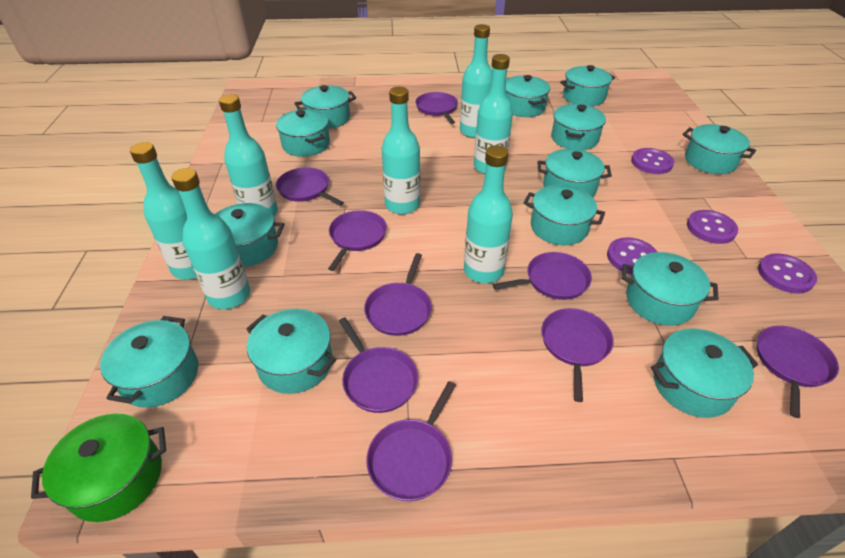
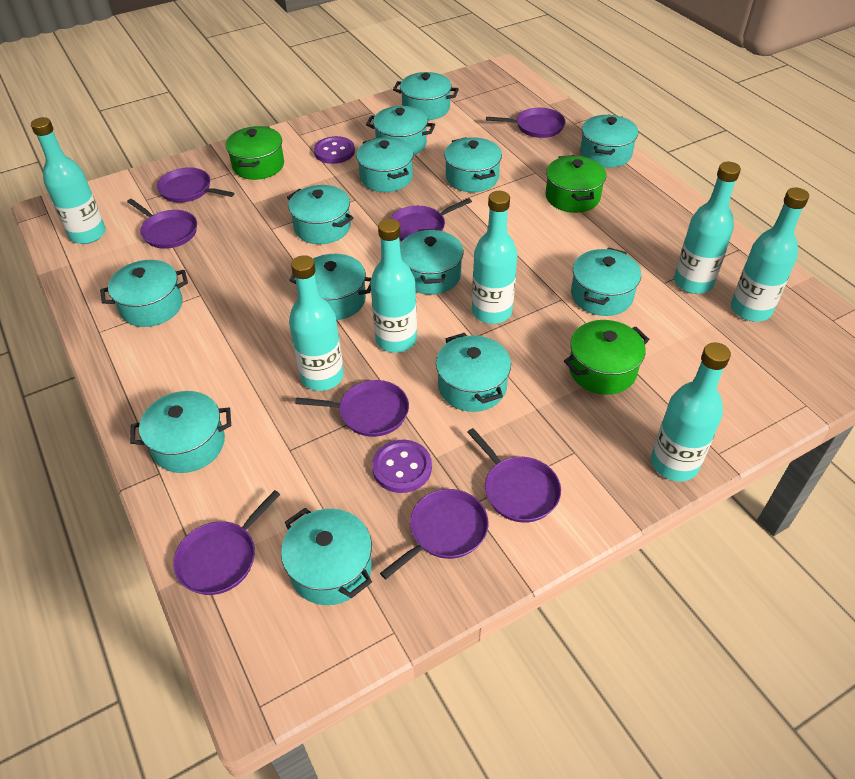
green pot: [31,414,166,522] = 1 -> [226,126,284,180] [546,155,606,213] [564,320,650,395] = 3
purple button: [607,237,657,274] [631,148,674,174] [687,210,738,244] [758,253,817,293] = 4 -> [314,136,355,164] [372,440,432,493] = 2
purple pan: [276,167,344,206] [328,210,387,271] [339,317,418,413] [364,253,432,336] [366,381,456,501] [415,92,458,124] [493,252,592,300] [541,308,614,402] [757,326,839,418] = 9 -> [127,199,197,249] [157,168,234,203] [173,490,281,595] [295,380,409,437] [380,489,489,579] [390,198,472,241] [467,428,561,523] [486,108,566,138] = 8

